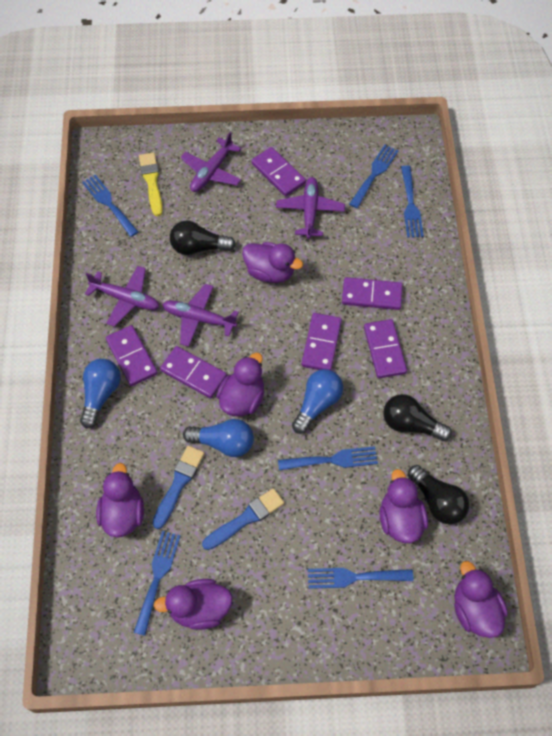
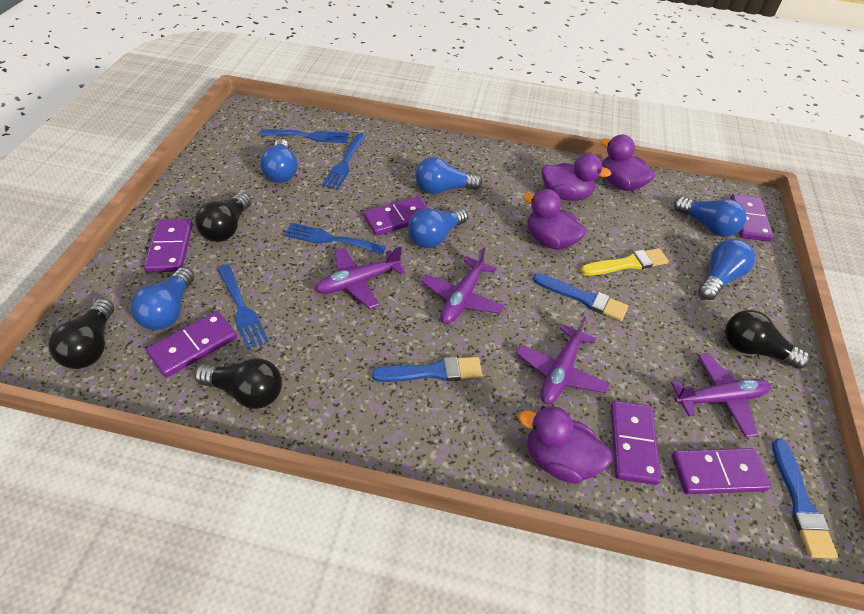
black light bulb: [170,221,236,255] [383,394,452,441] [408,465,469,524] = 3 -> [48,298,114,369] [195,192,251,242] [195,358,282,409] [725,310,810,369] = 4
blue brush: [152,446,204,529] [202,488,284,550] = 2 -> [372,357,482,382] [533,273,628,321] [772,439,838,559] = 3
blue fork: [82,174,138,237] [134,531,181,636] [278,446,378,471] [308,568,413,589] [349,145,399,208] [401,165,424,238] = 6 -> [217,264,269,350] [260,129,349,143] [284,223,386,254] [322,134,366,190] = 4
blue light bulb: [80,359,121,428] [183,419,254,457] [292,369,343,434] = 3 -> [130,267,194,330] [260,139,298,183] [408,208,468,248] [415,157,482,194] [674,197,747,237] [698,239,755,300] = 6
purple duck: [96,463,144,538] [154,579,233,630] [216,353,264,416] [242,242,303,283] [380,469,428,543] [454,561,508,638] = 6 -> [519,406,612,484] [523,189,586,250] [542,153,612,201] [600,135,655,191] = 4

